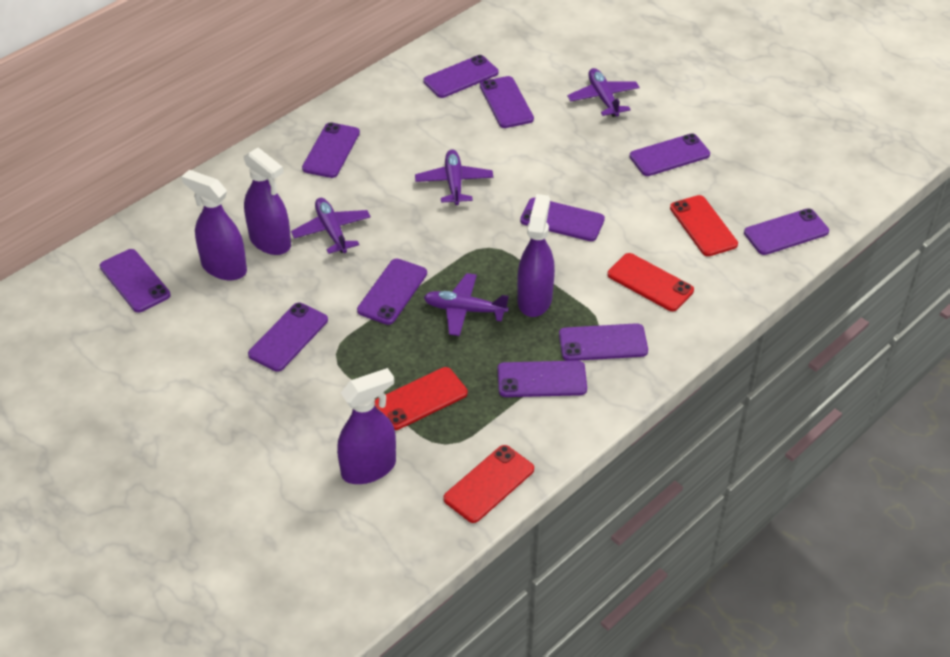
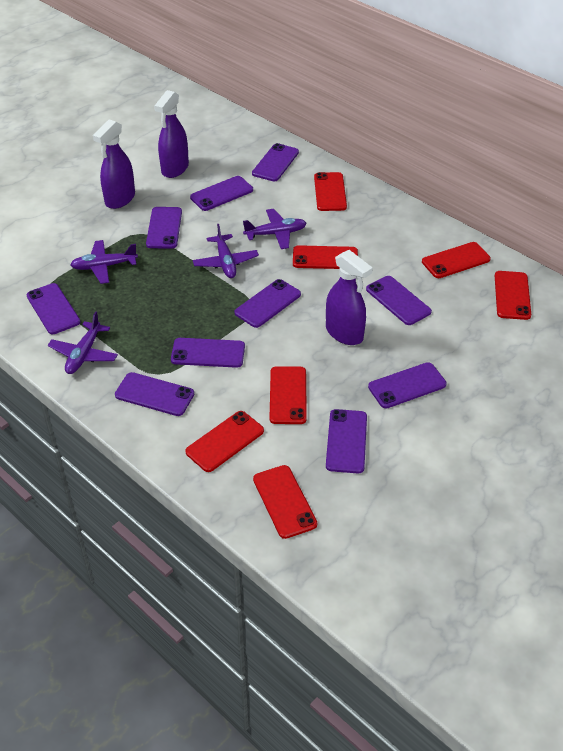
purple phone: [100,249,171,313] [248,303,328,372] [302,122,360,178] [357,259,427,325] [423,55,498,98] [480,76,534,128] [498,360,587,397] [520,197,605,241] [559,323,648,361] [629,133,710,176] [744,208,829,255] = 11 -> [27,283,80,334] [115,372,194,416] [146,207,182,249] [171,338,245,368] [190,176,253,211] [234,279,301,328] [252,143,299,181] [326,409,367,473] [366,276,432,325] [368,362,447,408] = 10
purple spray bottle: [181,170,247,280] [244,147,291,255] [337,368,396,484] [517,194,555,317] = 4 -> [93,120,135,209] [154,90,189,178] [326,250,373,345] = 3
red phone: [375,367,468,430] [443,445,534,523] [607,253,694,311] [670,195,738,256] = 4 -> [185,411,264,472] [253,465,317,539] [270,366,307,424] [293,245,358,269] [314,172,347,211] [422,242,491,278] [495,271,531,320] = 7

